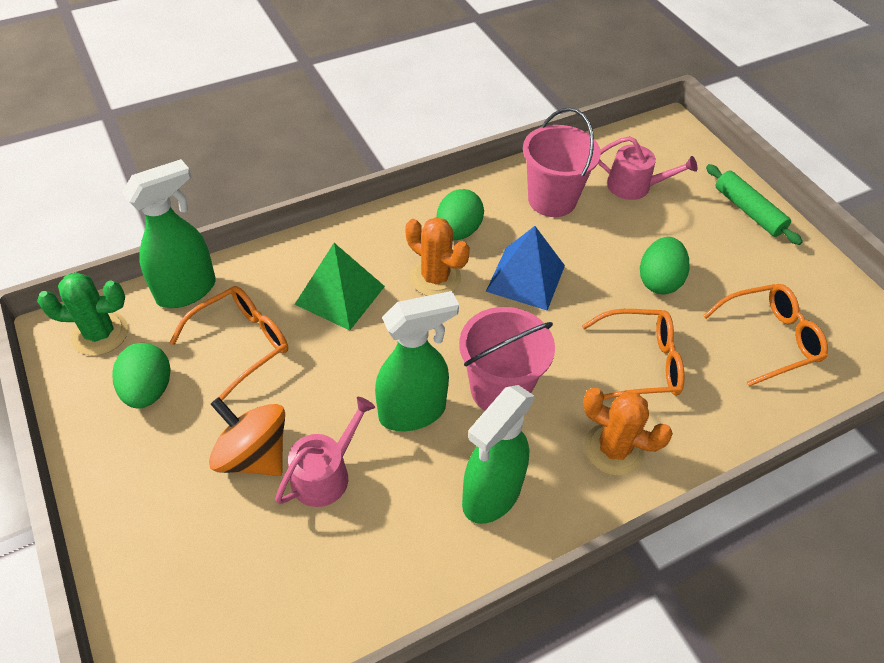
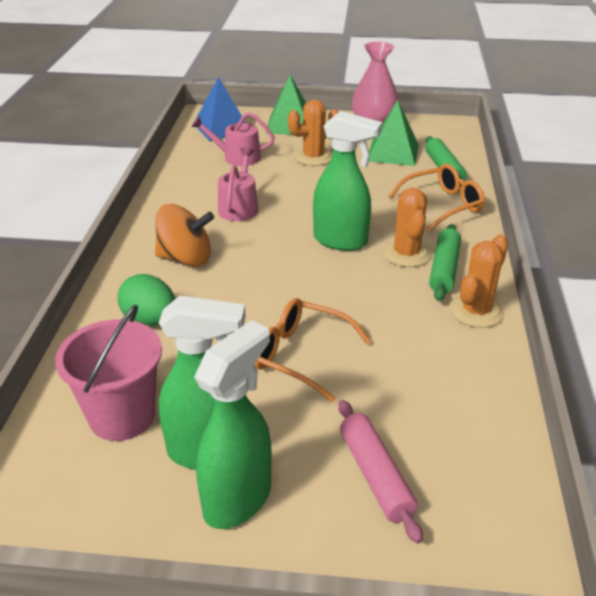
green cactus: [37,272,128,356] = 1 -> none = 0
green egg: [112,343,171,409] [437,189,484,240] [640,237,690,294] = 3 -> [117,274,176,326] = 1
green pyramid: [295,243,385,331] = 1 -> [266,75,306,135] [369,100,419,166] = 2
green rolling pin: [706,164,803,245] = 1 -> [426,136,467,188] [429,224,461,301] = 2
orange cactus: [405,217,470,296] [583,388,673,476] = 2 -> [288,99,338,166] [383,188,431,267] [450,234,509,328] = 3
orange glasses: [169,286,288,400] [582,309,684,400] [703,284,828,386] = 3 -> [255,298,371,402] [388,164,485,231] = 2
pink bucket: [459,307,555,411] [523,108,601,217] = 2 -> [55,305,162,441] = 1
pink rolling pin: none = 0 -> [338,400,423,544] = 1
pink vase: none = 0 -> [352,41,398,124] = 1

